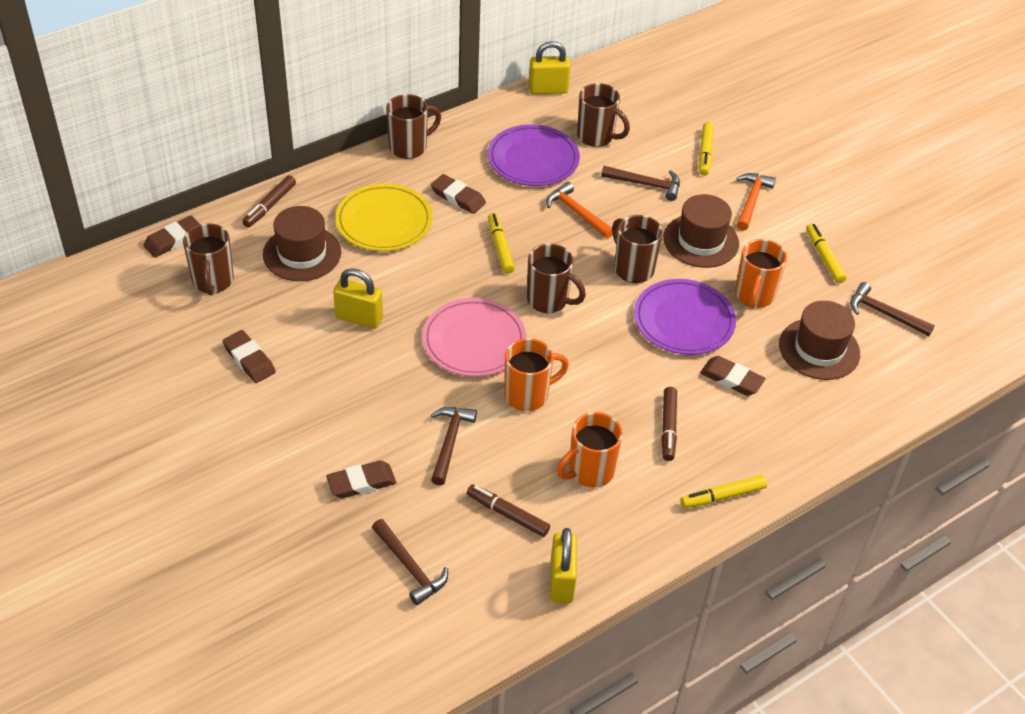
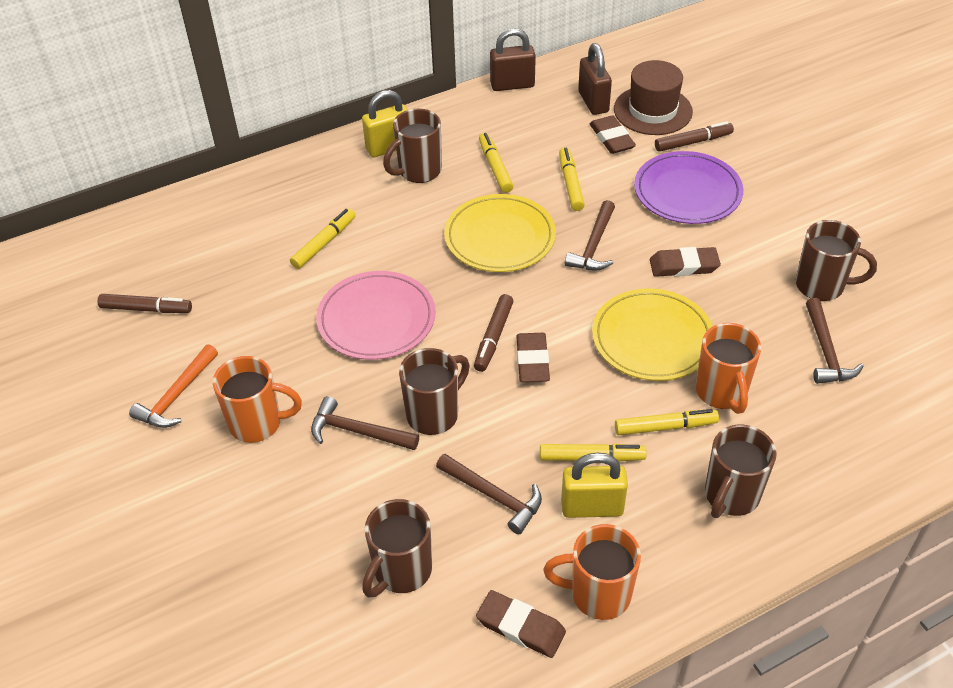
brown eraser: [143,216,200,258] [222,330,276,383] [326,460,396,498] [431,174,486,214] [700,356,766,396] = 5 -> [476,590,566,658] [516,333,550,382] [590,115,636,154] [650,247,721,277] = 4
brown hat: [263,206,341,281] [663,194,739,268] [779,301,860,380] = 3 -> [614,60,693,135] = 1
brown padlock: none = 0 -> [490,28,536,91] [578,43,612,115] = 2
orange hammer: [546,182,613,239] [736,173,776,231] = 2 -> [129,344,218,428] = 1
purple plate: [488,124,580,186] [634,279,736,355] = 2 -> [634,151,743,224] = 1
yellow marker: [488,213,515,274] [681,475,767,508] [699,122,714,176] [806,223,847,283] = 4 -> [290,209,356,269] [479,133,513,193] [540,443,647,461] [559,147,585,211] [615,409,719,435] = 5
yellow padlock: [333,268,383,329] [529,41,571,94] [550,528,577,603] = 3 -> [362,90,408,157] [561,453,628,518] = 2
yellow plate: [335,184,433,251] = 1 -> [444,194,556,272] [592,288,713,381] = 2

